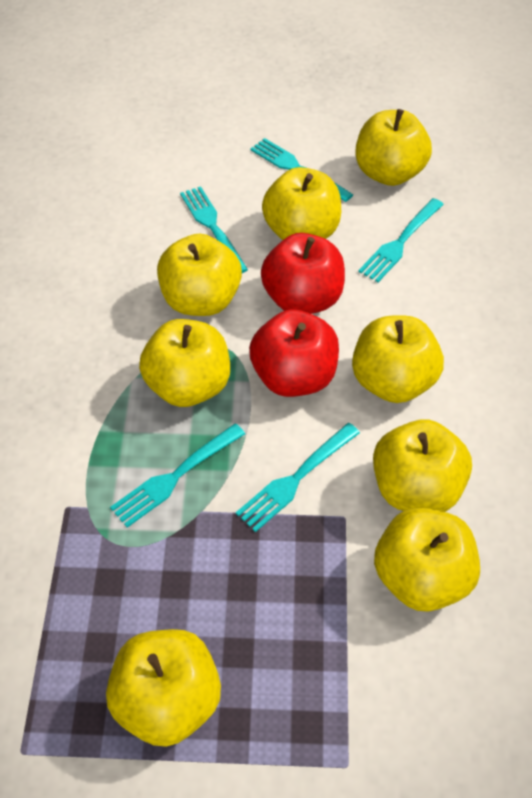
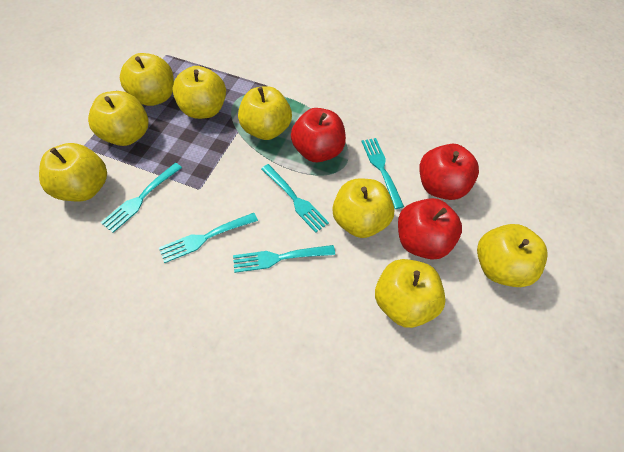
red apple: [249,309,339,397] [261,233,345,314] = 2 -> [291,108,346,162] [398,198,462,260] [419,144,479,200] = 3

